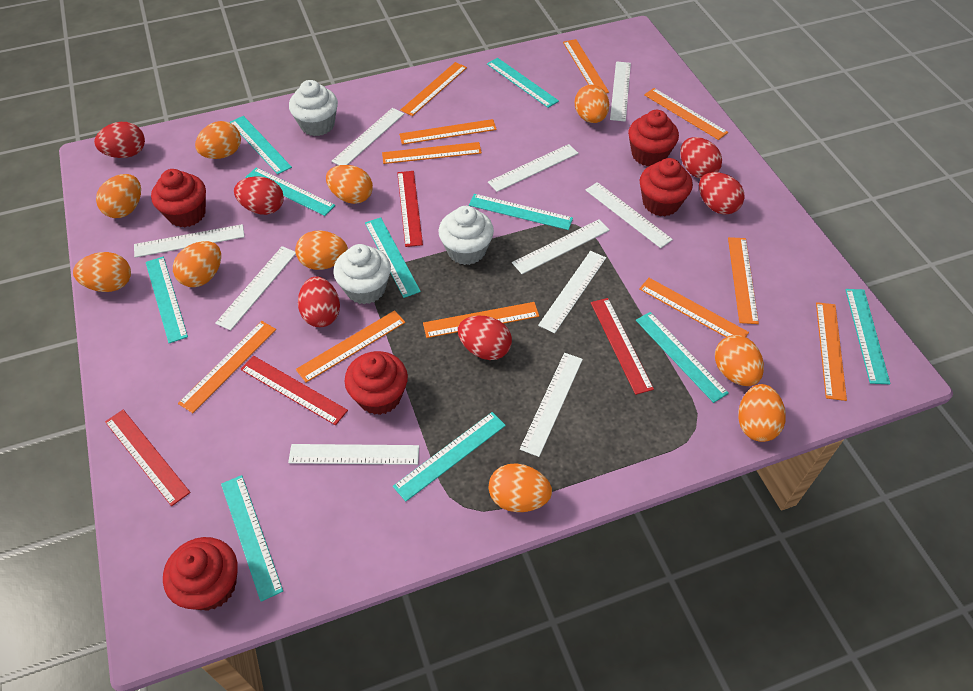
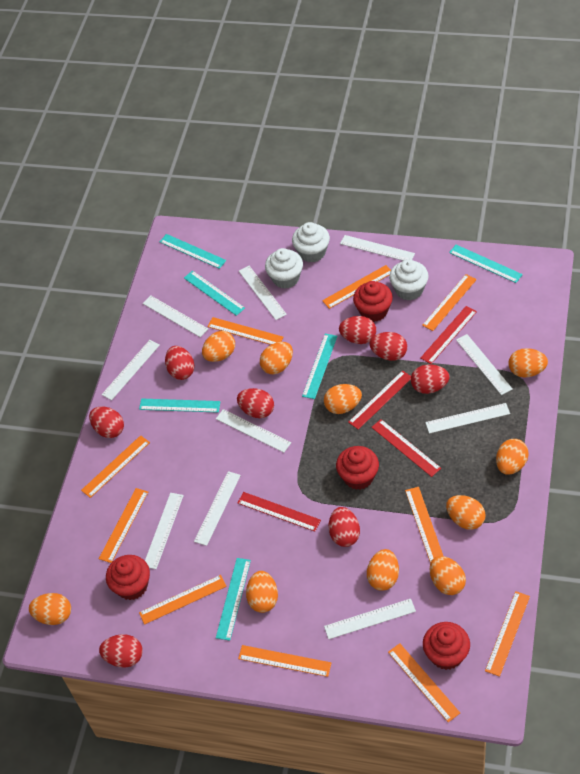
orange ruler: [178,321,276,413] [296,310,405,383] [382,142,482,164] [399,119,497,145] [400,62,467,116] [423,302,539,338] [563,39,609,93] [639,278,749,337] [644,88,728,140] [728,237,759,324] [816,302,847,401] = 11 -> [81,435,150,498] [99,488,148,563] [139,575,227,625] [207,317,283,345] [238,645,332,677] [322,265,391,309] [388,643,460,722] [405,487,443,563] [422,274,477,331] [485,591,530,677] = 10
red cupcake: [151,169,206,227] [163,537,238,611] [344,351,408,415] [628,110,679,166] [639,158,693,216] = 5 -> [106,555,150,600] [336,446,379,490] [353,281,393,322] [423,622,470,670] = 4
red egg: [94,122,145,158] [234,176,284,215] [298,277,340,327] [458,316,512,360] [680,137,722,179] [699,172,744,215] = 6 -> [89,406,124,438] [99,634,143,668] [165,346,195,380] [237,388,274,418] [329,507,360,547] [339,316,376,344] [370,332,407,361] [411,365,450,394] = 8
turquoise ruler: [146,257,188,343] [221,475,283,602] [230,116,292,174] [245,167,335,216] [365,217,421,298] [393,412,506,501] [469,194,573,230] [487,58,559,108] [636,312,729,403] [845,289,890,384] = 10 -> [139,398,220,413] [160,234,226,269] [184,271,245,316] [216,558,251,641] [302,334,337,399] [449,245,523,283] = 6

